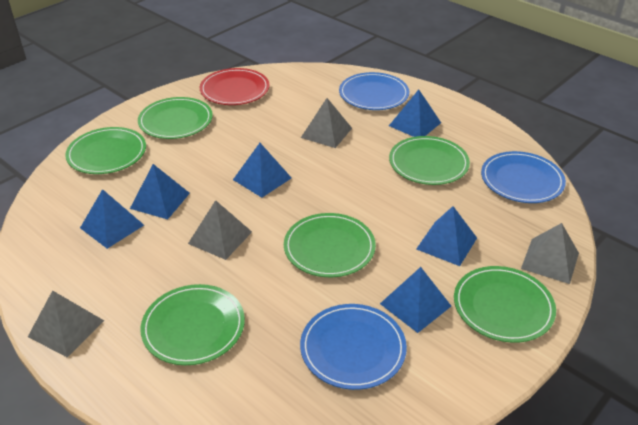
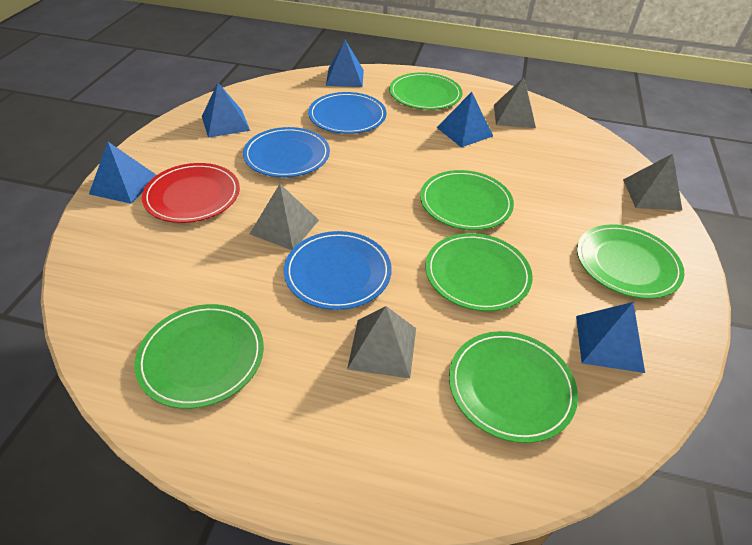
blue pyramid: [80,189,144,249] [130,164,190,219] [233,143,291,198] [380,267,451,333] [389,90,441,137] [416,206,477,266] = 6 -> [89,142,156,204] [202,83,250,138] [326,40,364,87] [436,92,493,148] [576,302,645,373] = 5

